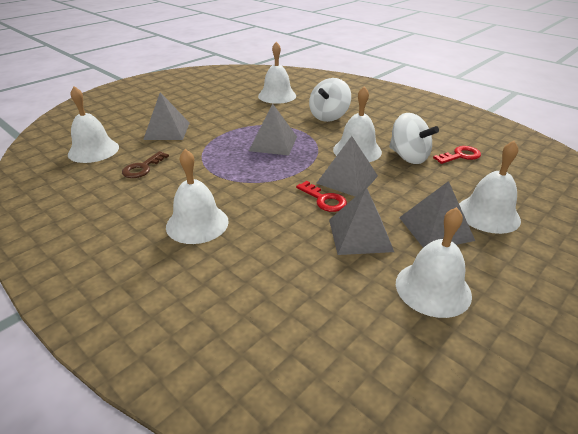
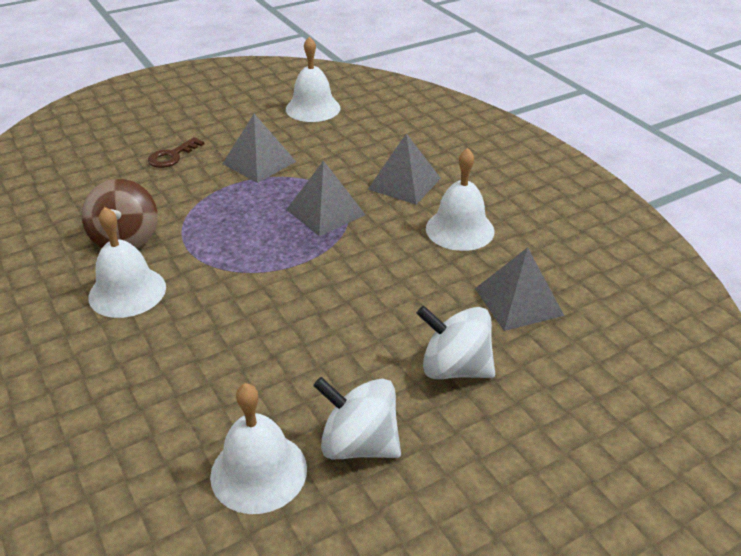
brown spinning top: none = 0 -> [82,179,158,249] = 1
grey pyramid: [143,92,190,140] [249,103,297,155] [316,136,378,197] [329,187,394,255] [399,181,475,248] = 5 -> [222,114,296,183] [286,160,366,236] [368,133,441,205] [475,247,564,331] = 4
red key: [296,181,347,212] [433,146,481,164] = 2 -> none = 0
white bell: [68,86,119,163] [166,149,229,244] [258,42,296,104] [333,86,382,162] [396,207,472,318] [459,141,521,234] = 6 -> [88,207,166,318] [210,383,307,514] [286,36,341,122] [426,148,495,251] = 4

